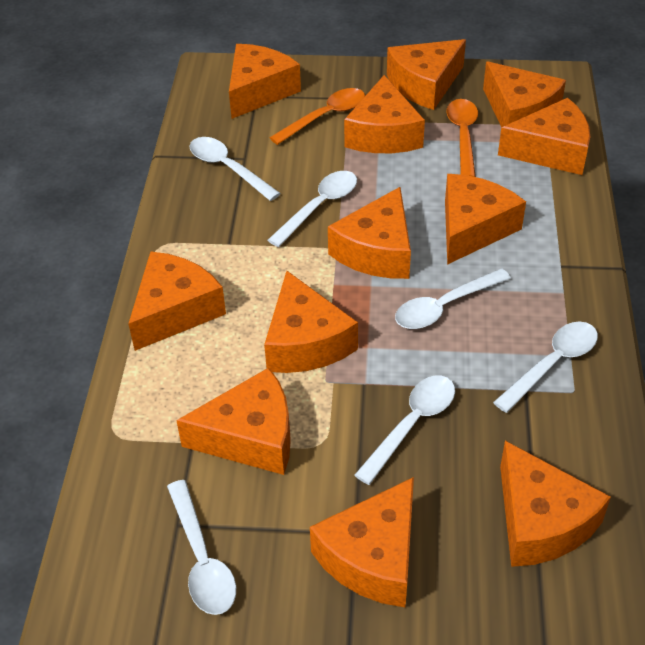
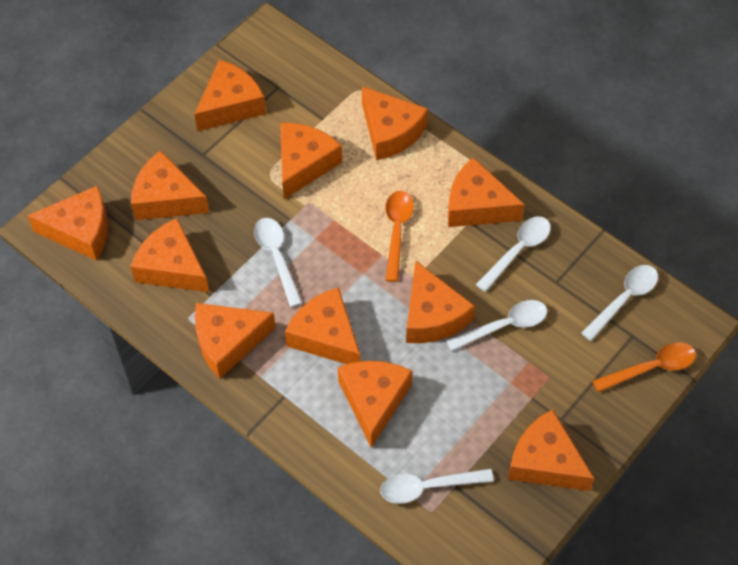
white spoon: [167,480,236,615] [190,137,281,201] [268,171,357,247] [354,375,455,485] [395,268,511,329] [493,322,598,413] = 6 -> [254,218,302,307] [380,469,494,504] [446,300,547,352] [476,217,551,292] [581,265,658,341] = 5

